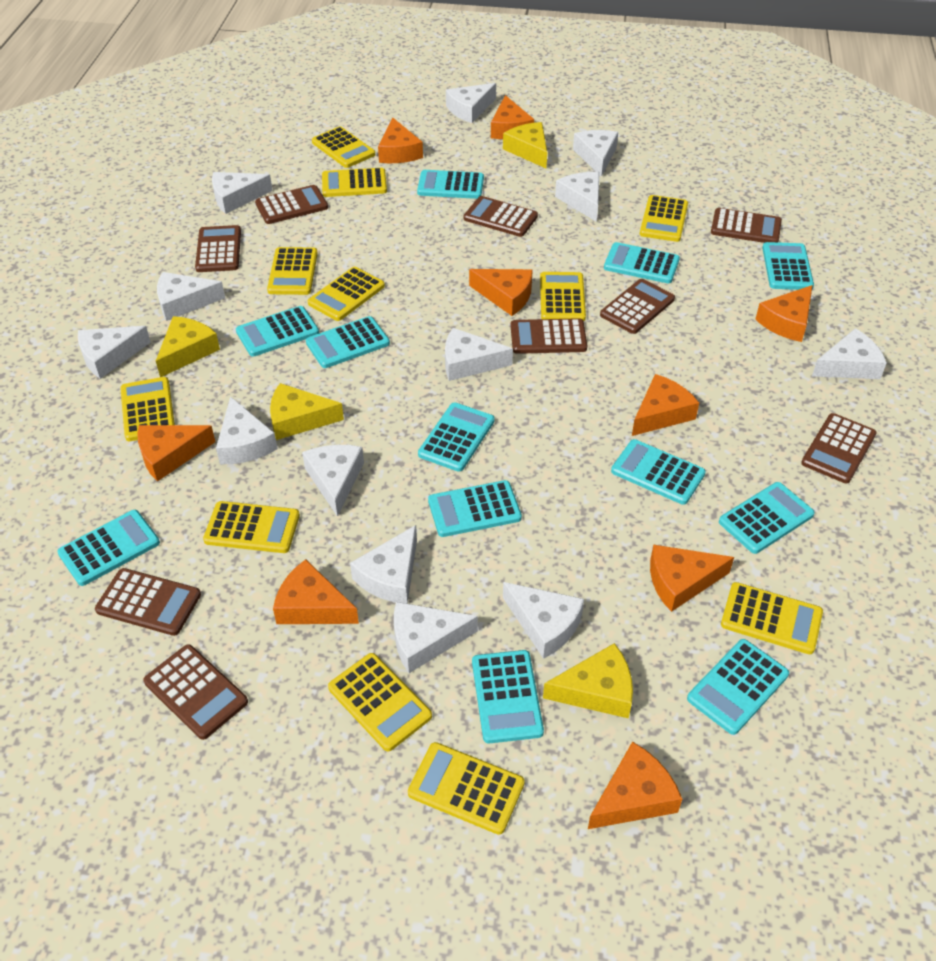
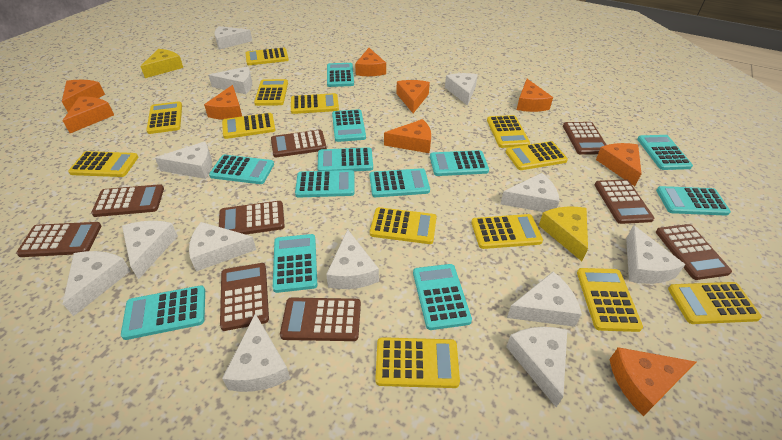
yellow calculator: [120,377,175,441] [203,501,300,553] [267,247,318,295] [308,267,385,321] [312,126,375,168] [322,168,387,197] [328,653,432,751] [408,742,525,835] [540,272,586,321] [640,195,688,242] [721,582,823,654] = 11 -> [68,151,138,177] [146,101,182,134] [222,113,275,139] [245,48,289,65] [254,79,288,106] [291,93,339,114] [370,207,437,244] [375,337,460,388] [471,214,543,249] [487,115,530,148] [506,141,568,170] [577,268,643,332] [668,282,762,324] = 13
yellow cheese: [156,316,220,377] [270,383,344,440] [503,122,547,168] [543,643,633,719] = 4 -> [140,49,183,78] [539,207,588,261] = 2

